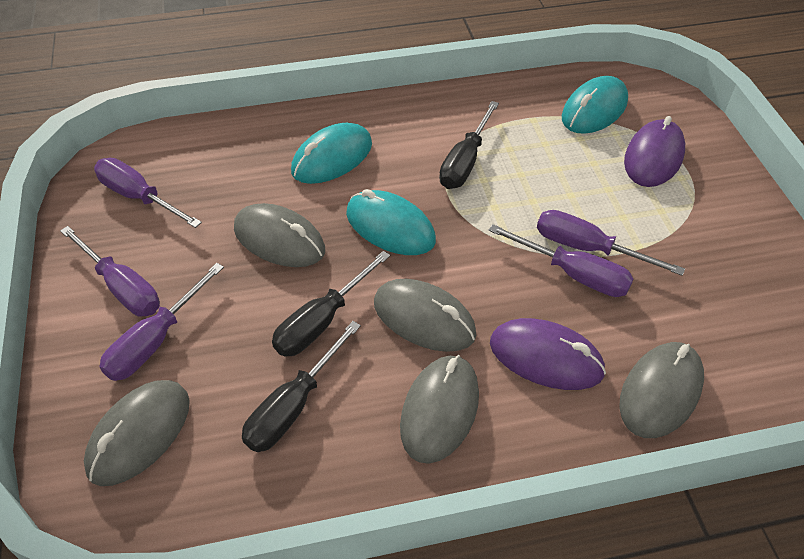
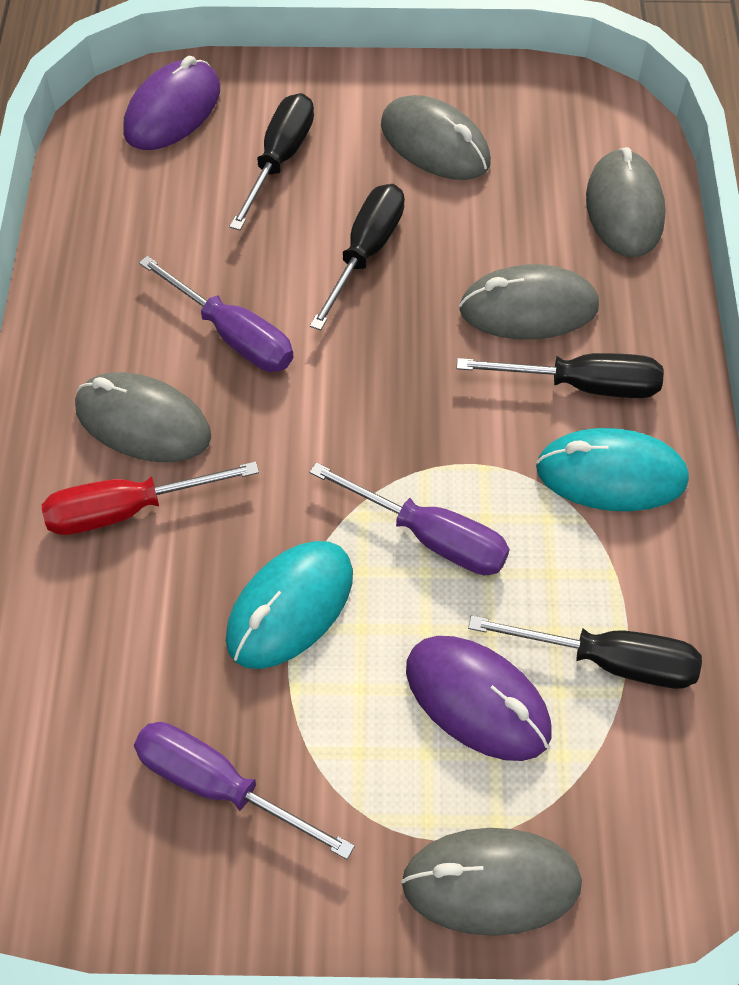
black screwdriver: [242,321,361,452] [272,251,390,357] [439,101,499,189] = 3 -> [229,93,314,230] [310,184,405,330] [456,353,664,398] [468,616,702,689] = 4
purple screwdriver: [60,226,160,317] [94,158,202,228] [99,263,224,381] [489,224,634,297] [537,210,685,276] = 5 -> [134,722,355,859] [139,256,294,372] [309,462,509,575] = 3
red screwdriver: none = 0 -> [42,461,259,535] = 1
turquoise mouse: [291,123,372,184] [346,189,436,255] [562,76,628,134] = 3 -> [226,541,353,669] [536,428,689,511] = 2

